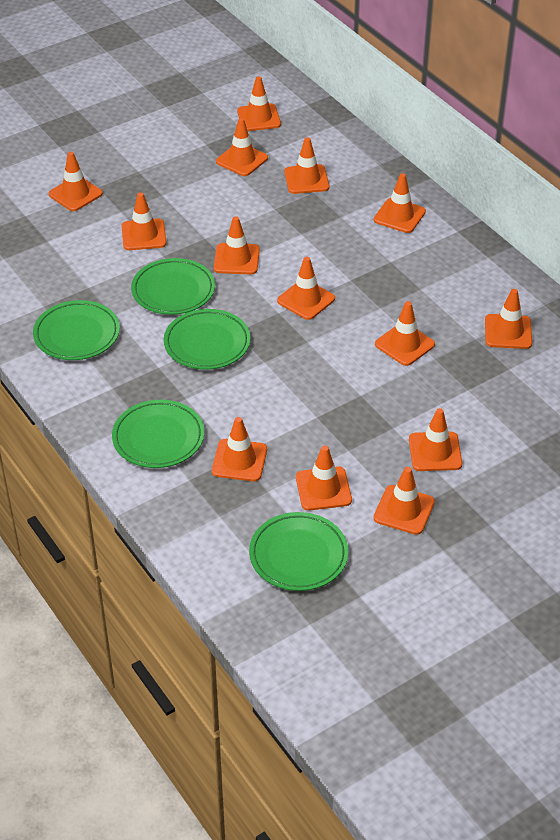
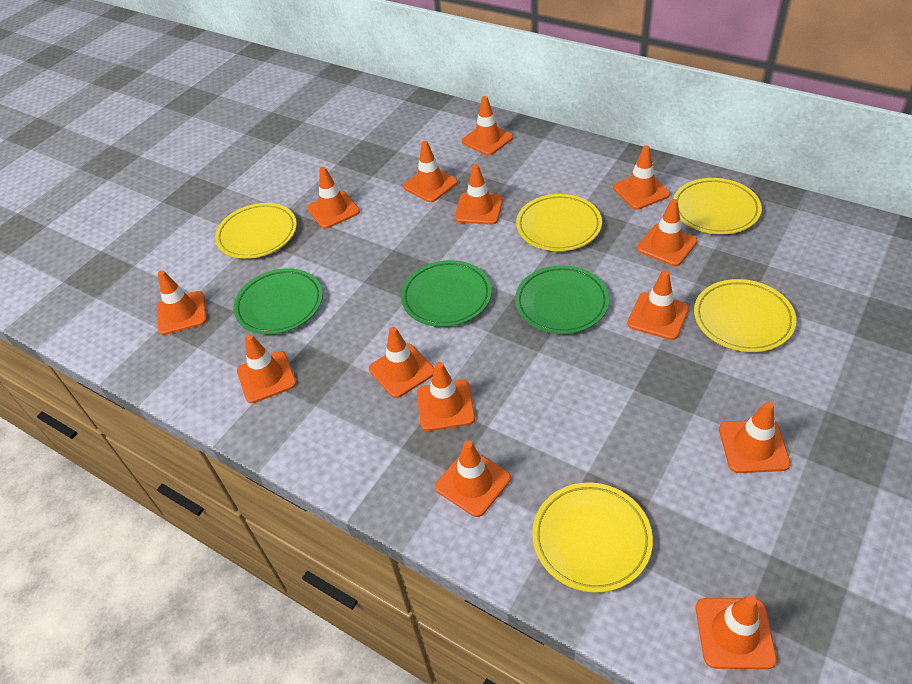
green plate: [33,300,120,360] [112,400,204,468] [131,258,215,315] [164,309,251,370] [249,512,348,591] = 5 -> [233,268,323,335] [401,260,492,327] [515,265,609,334] = 3
yellow plate: none = 0 -> [215,203,297,259] [516,194,602,251] [532,482,653,593] [673,178,762,234] [694,279,796,352] = 5

